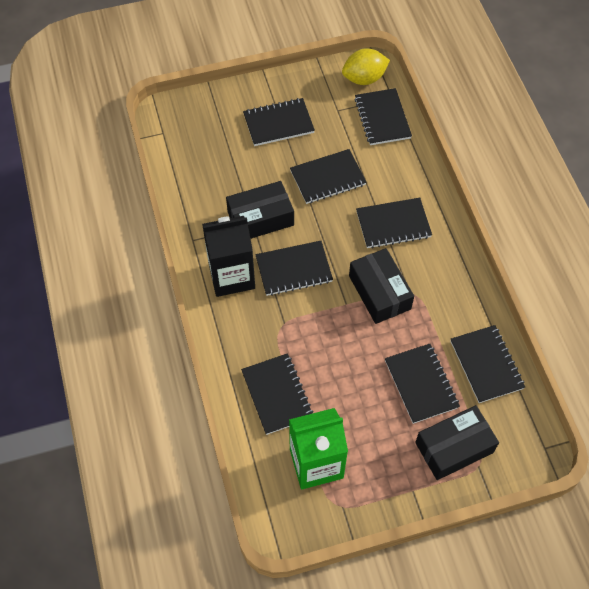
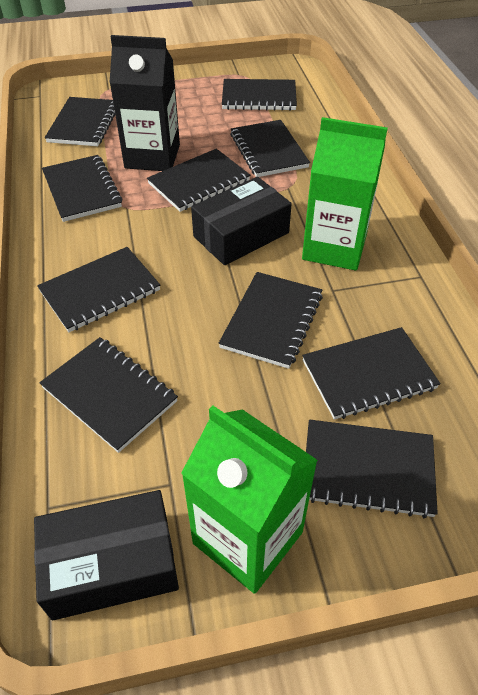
black box: [226,181,294,239] [349,248,414,324] [415,405,499,480] = 3 -> [34,490,179,620] [191,177,292,265] = 2
black notebook: [241,353,314,435] [243,98,315,146] [255,241,333,296] [290,149,367,204] [355,88,412,145] [356,198,432,249] [385,344,460,424] [450,325,525,403] = 8 -> [37,247,160,332] [39,337,178,453] [42,155,122,222] [45,97,115,146] [147,149,251,212] [219,272,323,369] [222,79,297,111] [230,120,310,177] [302,327,441,420] [306,420,438,518] = 10
green carton: [289,408,348,489] = 1 -> [181,405,318,594] [302,117,388,271] = 2
yellow lemon: [342,48,390,85] = 1 -> none = 0

